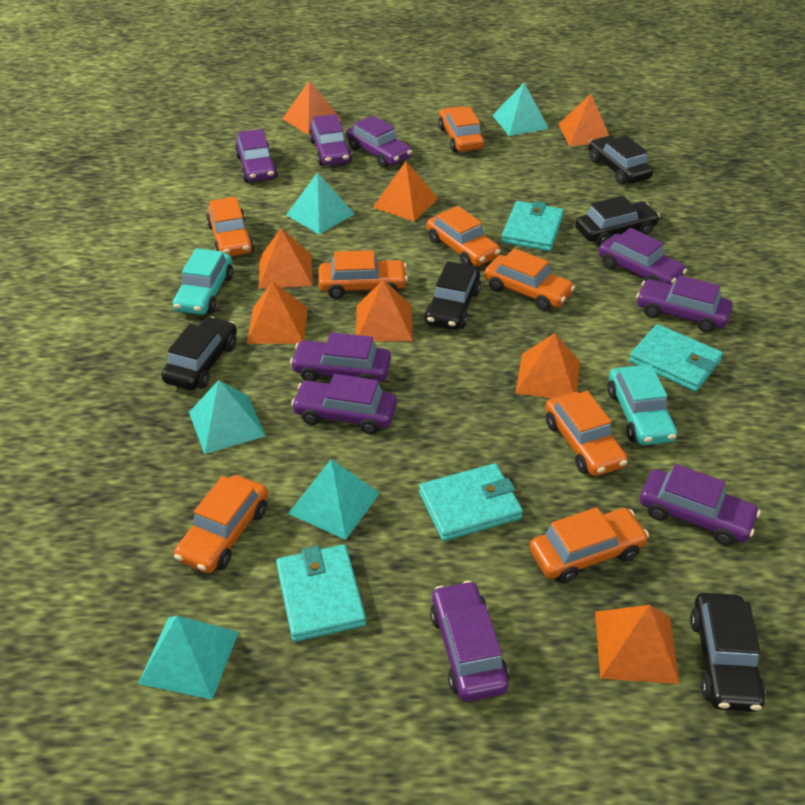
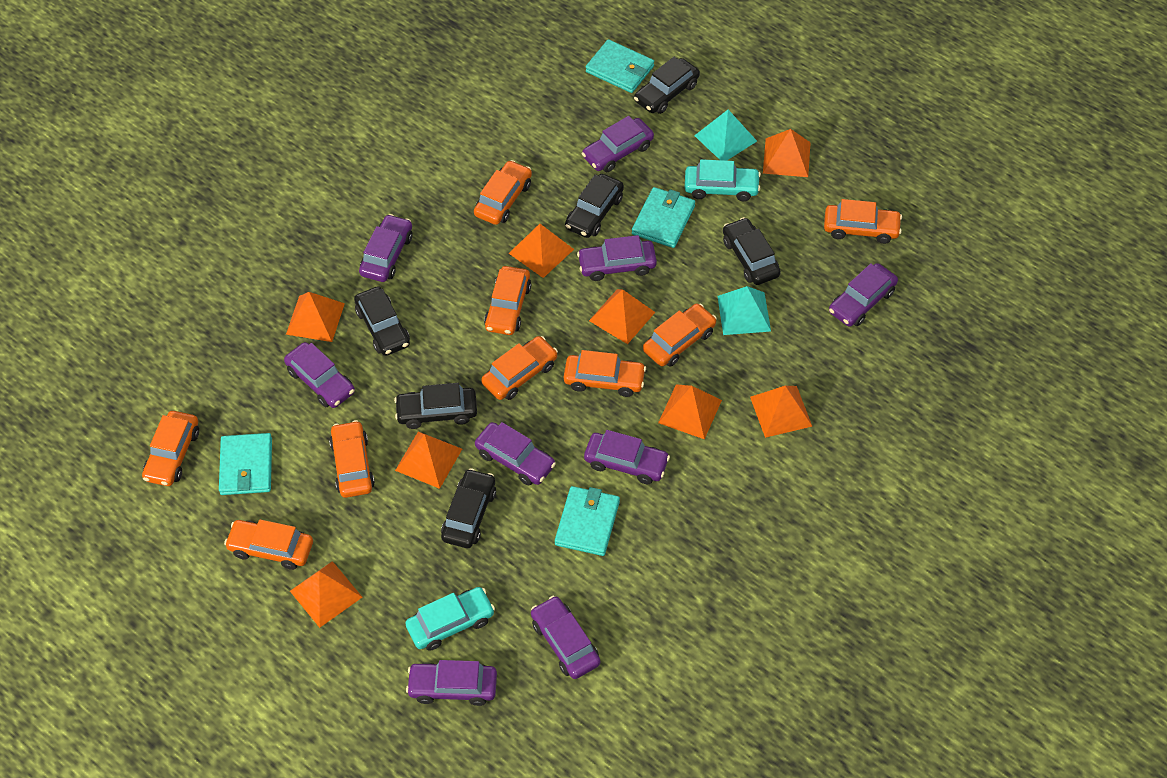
black car: [161,316,237,390] [425,261,481,330] [575,196,660,246] [588,136,653,185] [690,593,766,712] = 5 -> [354,286,410,356] [394,383,477,429] [441,468,496,548] [565,174,624,238] [634,57,700,114] [723,217,781,285] = 6
orange car: [174,475,268,573] [206,197,254,257] [318,250,408,299] [426,206,501,266] [438,106,485,152] [484,248,575,311] [529,507,649,583] [545,391,628,476] = 8 -> [142,411,199,486] [224,519,313,570] [329,420,375,498] [474,160,532,225] [481,336,558,400] [484,266,531,335] [564,350,646,397] [643,304,717,367] [824,199,902,244] = 9
turquoise pyramid: [138,616,239,699] [189,380,266,454] [286,172,355,234] [288,459,380,540] [492,83,549,136] = 5 -> [694,110,757,161] [717,286,771,335] = 2

